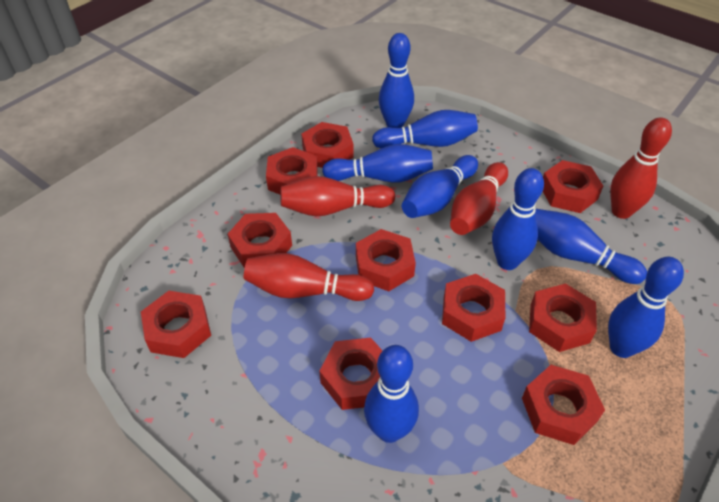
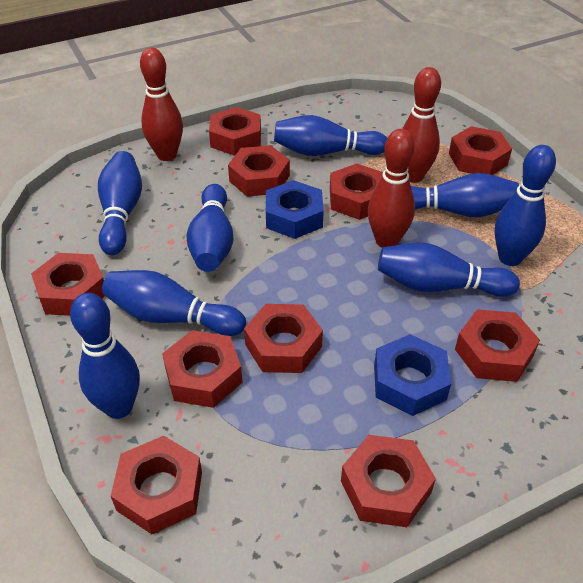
blue nut: none = 0 -> [266,180,324,239] [374,334,451,416] = 2
red bowling pin: [244,253,374,301] [280,176,395,216] [450,162,508,235] [610,117,672,219] = 4 -> [140,48,183,161] [368,129,415,248] [402,67,441,183] = 3

